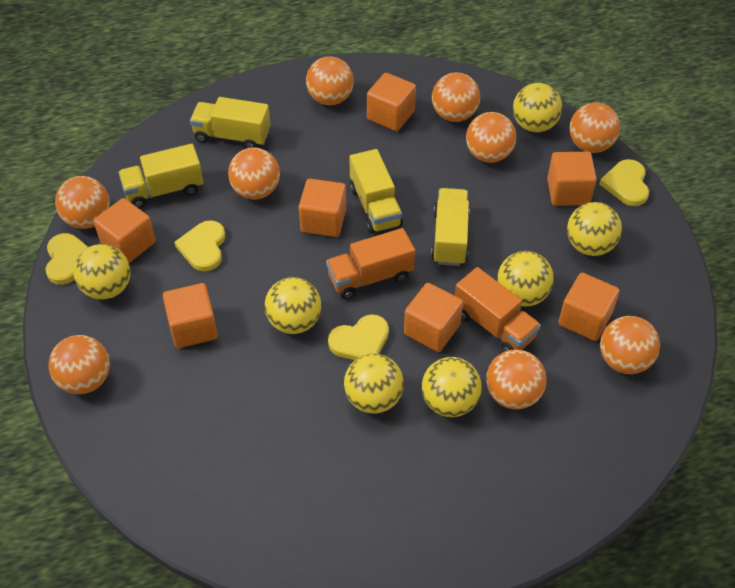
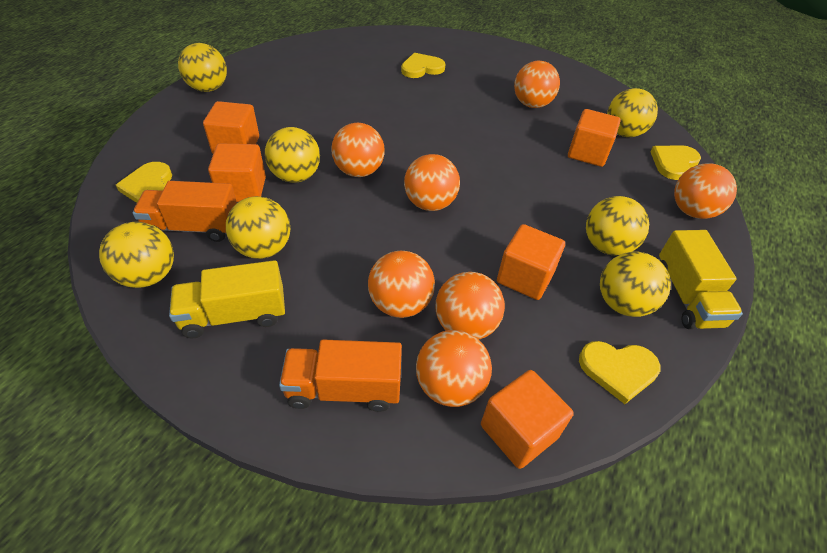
orange ball: [48,335,110,394] [55,176,110,229] [228,148,280,199] [306,56,354,105] [432,72,480,122] [466,112,516,163] [486,349,546,410] [569,102,620,153] [600,316,660,374] = 9 -> [331,123,385,177] [368,251,435,318] [404,154,460,211] [416,330,492,407] [436,272,505,340] [514,61,560,108] [674,163,737,219] = 7
orange cube: [94,198,156,263] [163,283,218,348] [299,179,346,237] [367,73,416,131] [404,283,463,352] [547,152,597,206] [558,273,620,341] = 7 -> [203,101,259,154] [208,143,266,202] [481,370,574,469] [497,224,565,300] [568,109,621,167] = 5
yellow truck: [118,144,203,208] [190,97,271,149] [349,149,403,234] [431,188,470,266] = 4 -> [169,260,285,338] [659,230,743,329] = 2

